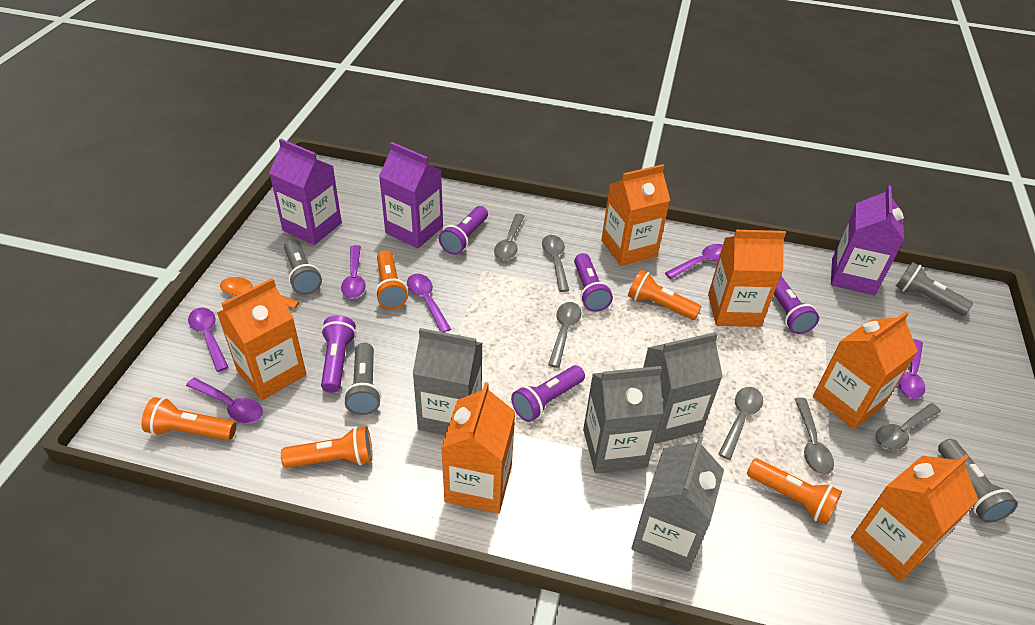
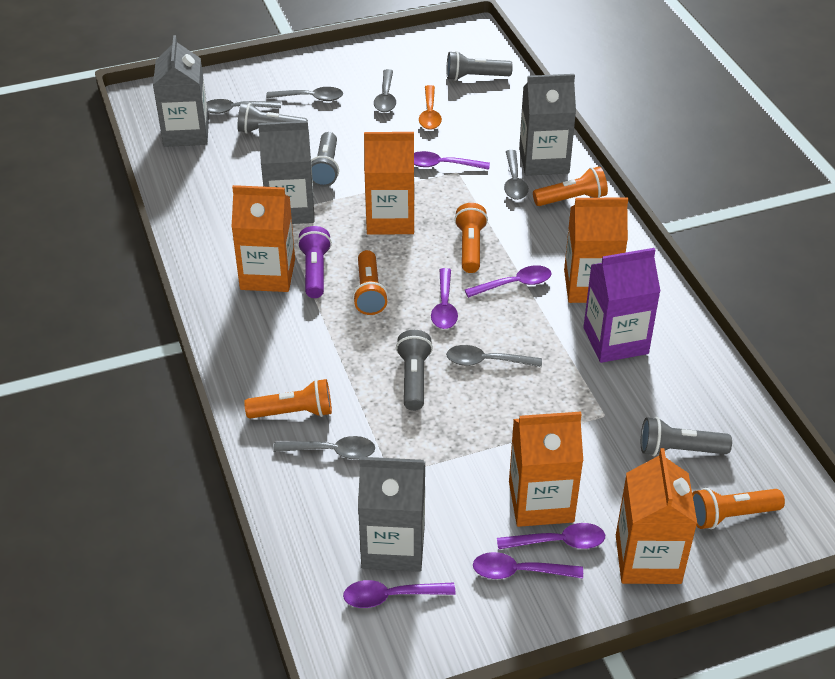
grey flashlight: [284,239,322,295] [344,343,381,415] [896,262,974,316] [938,439,1018,523] = 4 -> [237,103,308,134] [311,132,339,187] [396,330,433,411] [446,51,513,81] [641,417,732,456] = 5
orange carton: [217,278,306,400] [441,382,515,514] [601,164,671,266] [708,230,786,327] [813,311,918,429] [851,454,979,582] = 6 -> [231,185,295,292] [364,132,415,235] [509,412,583,527] [564,197,628,303] [616,448,697,584] = 5
purple carton: [269,138,342,245] [379,142,443,248] [831,185,904,296] = 3 -> [583,248,661,363] = 1
purple flashlight: [321,315,356,393] [439,206,488,255] [511,365,585,422] [574,253,613,312] [774,276,819,334] = 5 -> [297,226,332,298] = 1

